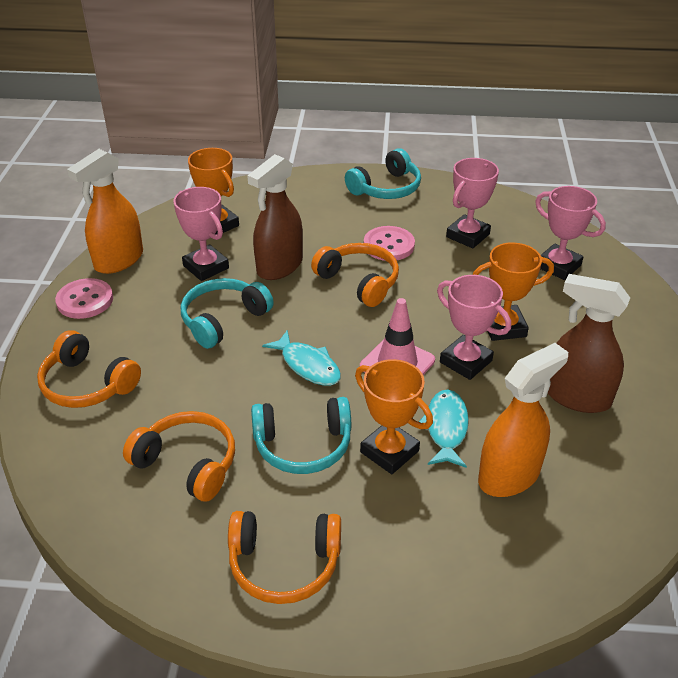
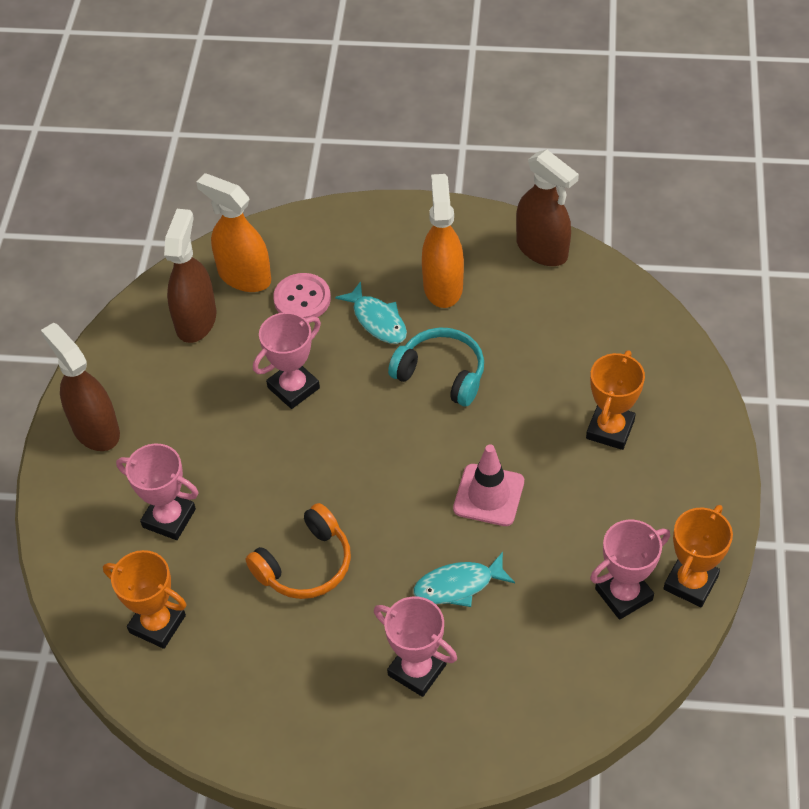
brown spray bottle: [247,154,303,280] [548,274,630,413] = 2 -> [41,323,120,451] [164,209,216,343] [516,149,579,266] = 3
orange headphones: [37,330,141,408] [123,411,235,502] [228,511,341,604] [311,243,399,307] = 4 -> [246,503,351,599] = 1
pink button: [55,278,113,319] [364,226,415,261] = 2 -> [273,273,331,318] = 1
turquoise headphones: [181,278,274,349] [251,397,351,474] [345,148,421,199] = 3 -> [388,327,484,406] = 1

